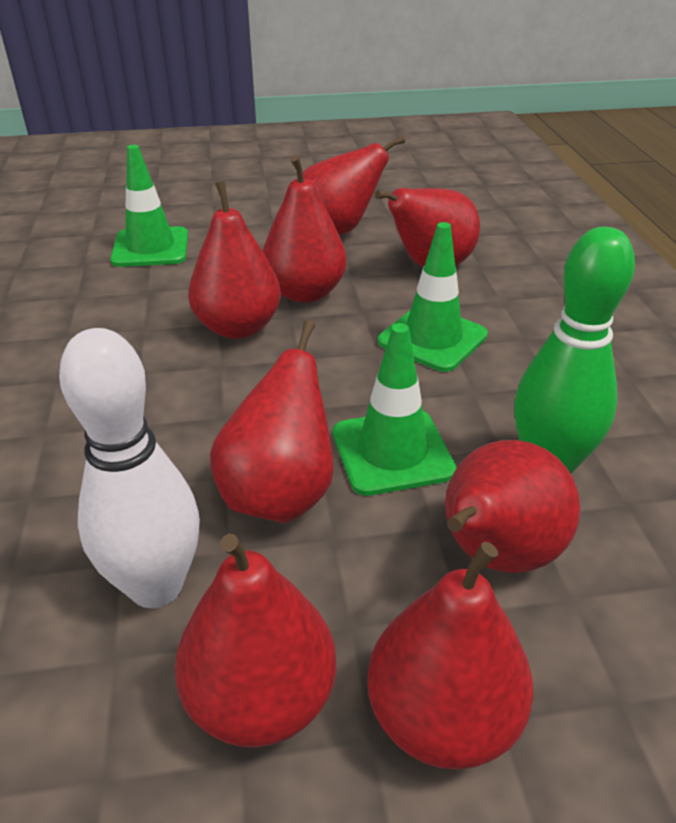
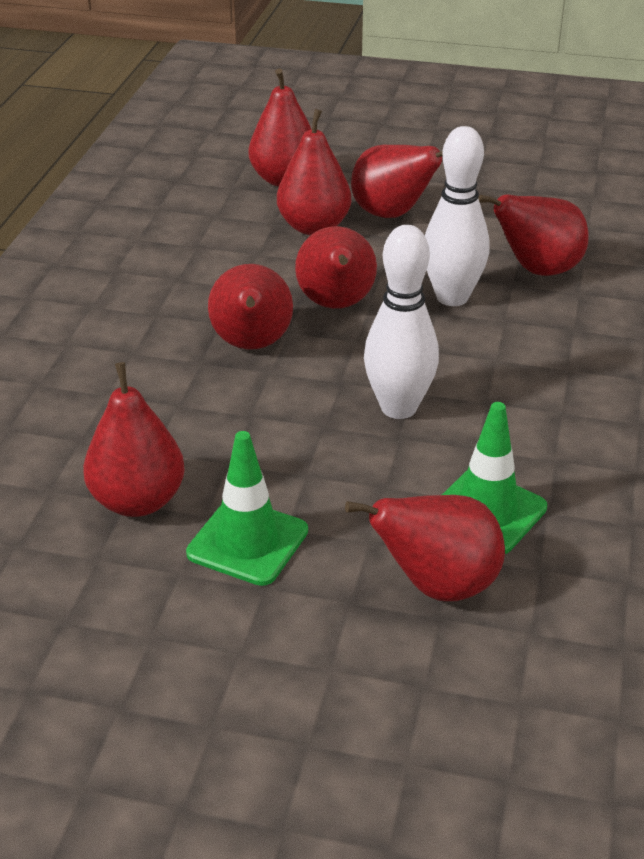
green bowling pin: [514,227,635,474] = 1 -> none = 0
green traffic cone: [110,145,188,267] [333,323,456,496] [378,222,488,372] = 3 -> [186,431,308,586] [442,402,547,554] = 2
white bowling pin: [59,328,200,608] = 1 -> [364,225,439,419] [425,126,489,306] = 2

